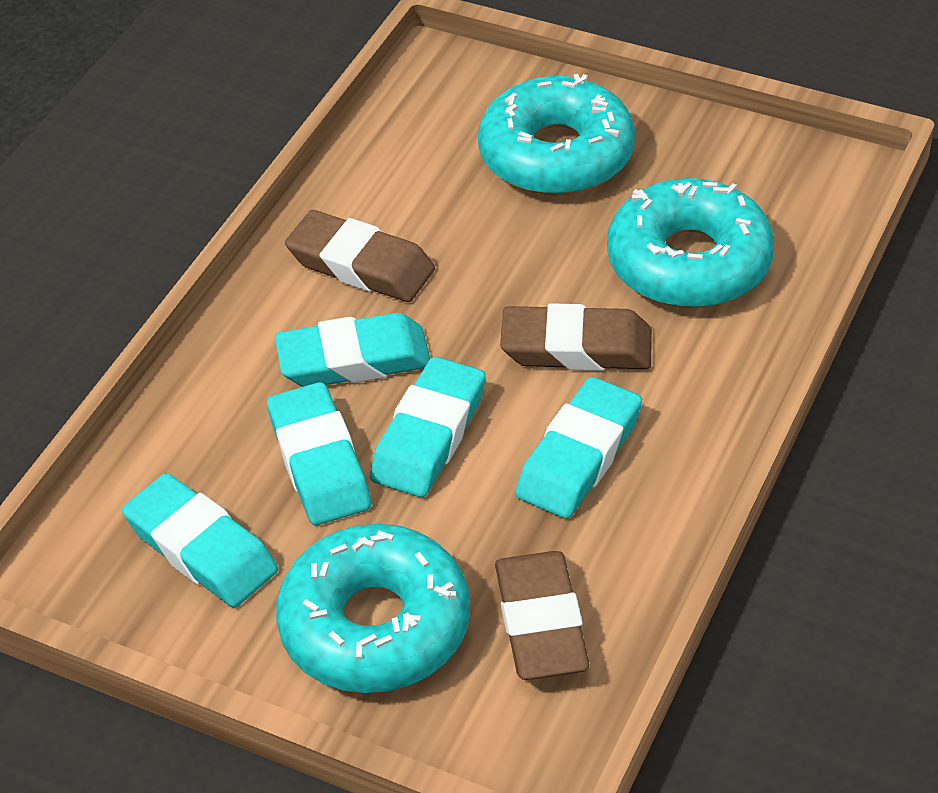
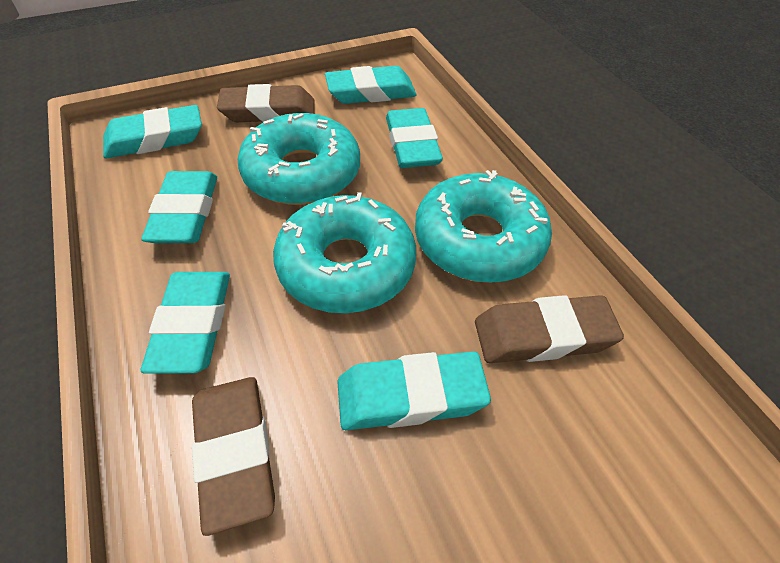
turquoise eraser: [122,473,278,608] [267,382,371,525] [275,313,430,387] [370,357,486,497] [515,377,642,519] = 5 -> [103,105,202,158] [141,171,217,243] [141,272,230,374] [325,66,417,104] [337,352,491,430] [386,108,443,168] = 6

